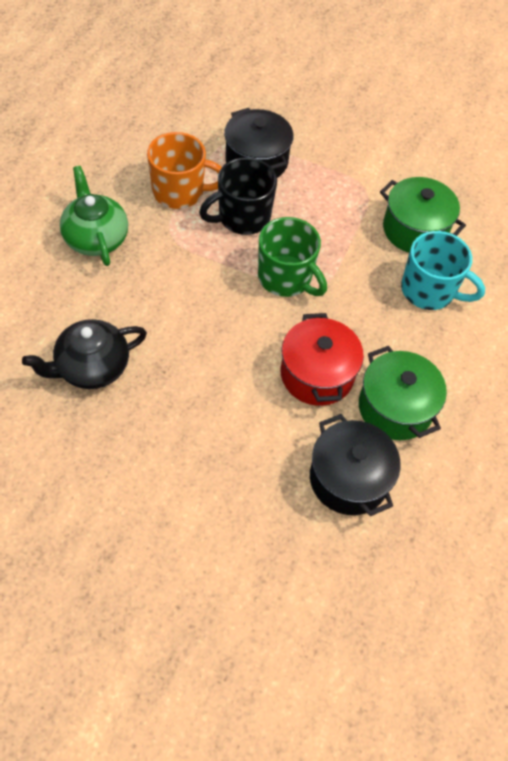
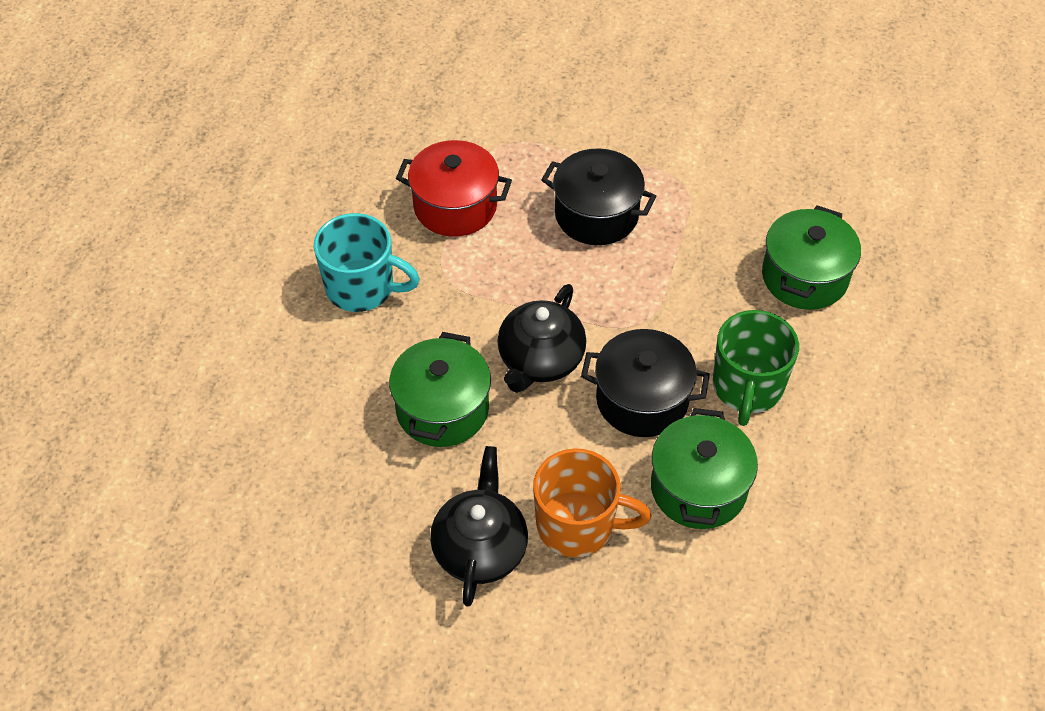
black mug: [199,157,277,235] = 1 -> none = 0
black teapot: [22,319,147,389] = 1 -> [430,446,528,607] [497,284,586,393] = 2
green pot: [359,346,447,440] [380,177,466,253] = 2 -> [389,332,491,447] [651,408,758,529] [762,205,861,310] = 3
green teapot: [60,166,128,266] = 1 -> none = 0

